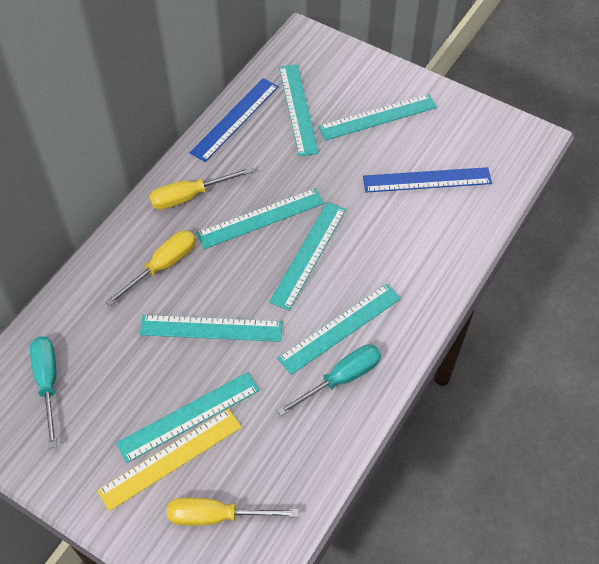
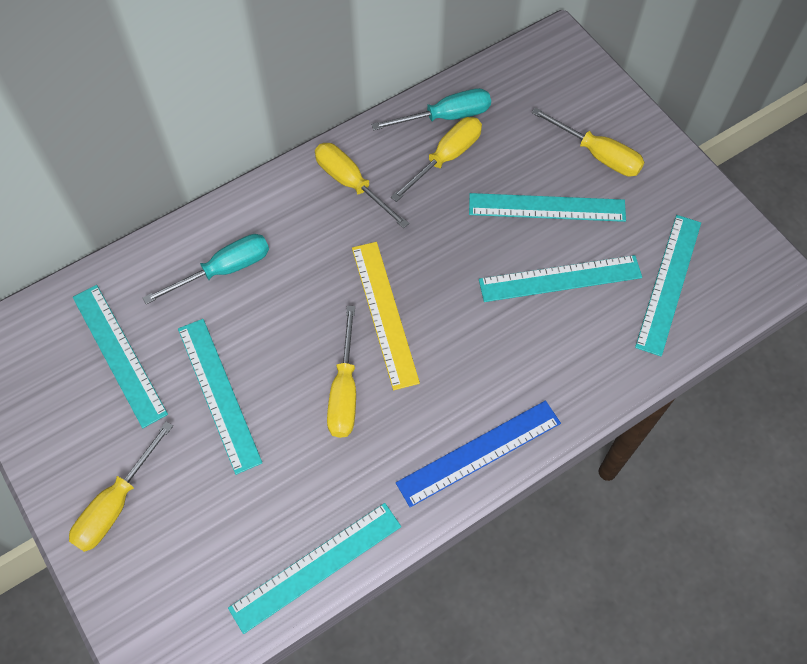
blue ruler: [189,78,279,162] [363,167,492,193] = 2 -> [396,400,561,507] = 1
turquoise ruler: [116,372,259,463] [140,315,282,342] [196,188,324,249] [269,202,346,311] [277,284,401,375] [279,64,319,156] [318,94,437,141] = 7 -> [73,285,168,428] [178,319,263,475] [228,503,401,634] [469,193,626,222] [479,255,642,302] [635,215,701,357] = 6
yellow screwdriver: [105,231,196,306] [149,167,252,210] [167,498,299,526] = 3 -> [69,421,173,552] [315,143,409,228] [327,306,356,438] [391,117,482,202] [531,107,645,176] = 5

